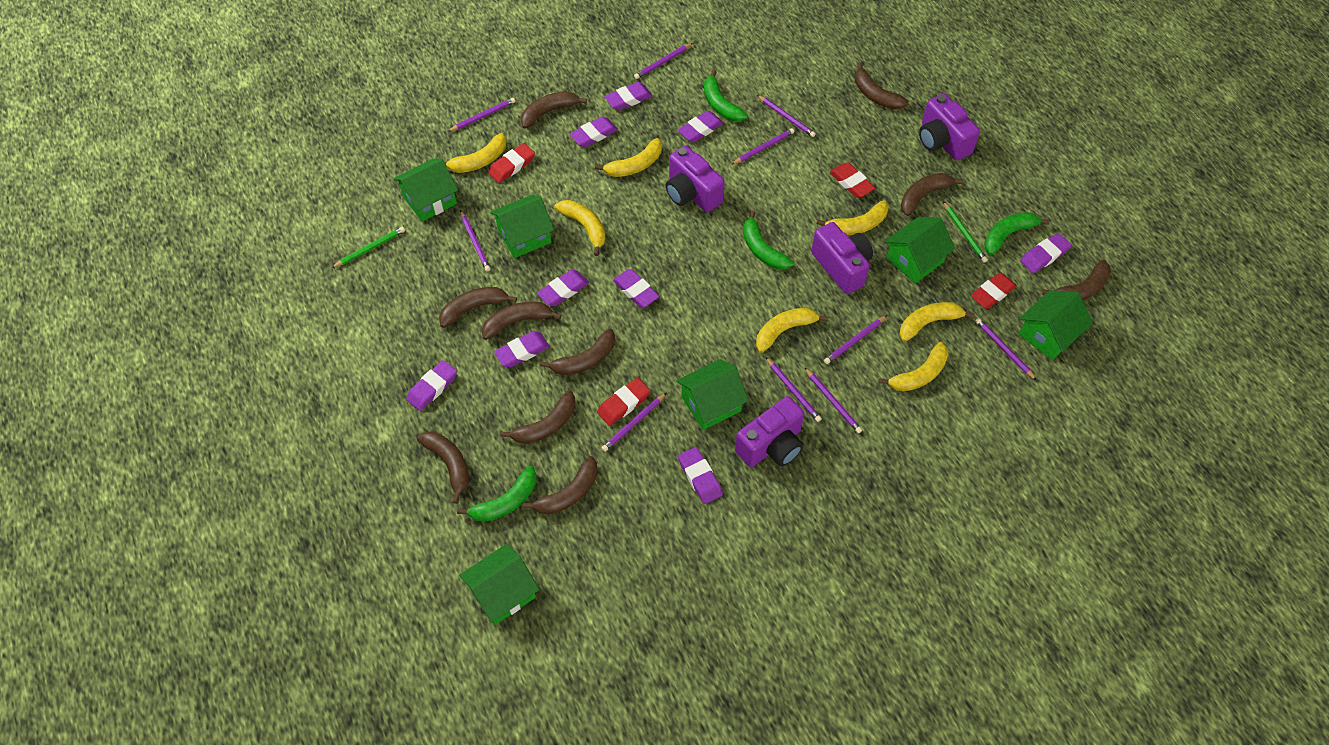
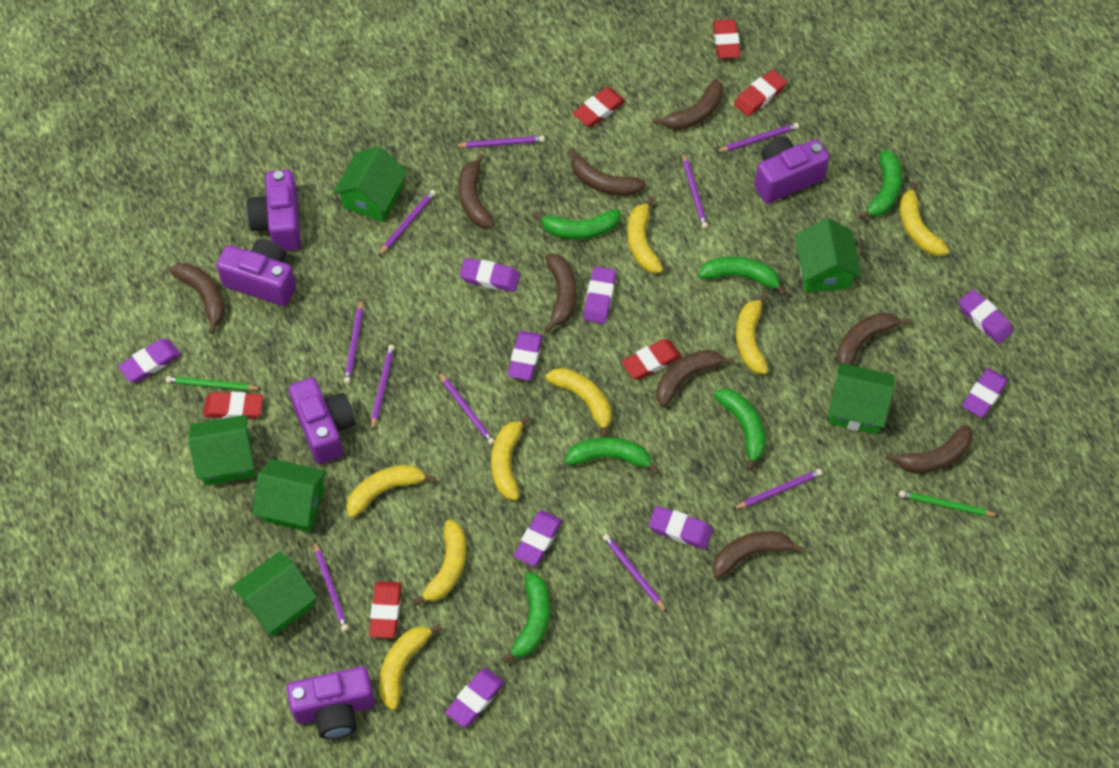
brown banana: [417,432,469,504] [439,287,517,328] [482,302,561,340] [500,390,575,444] [521,91,587,129] [522,456,597,515] [540,329,615,375] [855,62,909,110] [901,173,964,216] [1042,260,1111,300] = 10 -> [170,263,225,334] [459,153,495,228] [544,254,577,333] [569,147,646,196] [653,79,723,130] [656,350,735,407] [712,531,805,579] [836,312,910,365] [885,425,973,473] = 9
green banana: [457,466,537,522] [704,69,748,122] [743,210,794,270] [984,212,1050,255] = 4 -> [502,572,550,664] [533,209,621,240] [565,437,659,475] [698,256,787,296] [714,388,766,471] [859,150,902,220] = 6
purple camera: [665,145,725,212] [735,396,804,467] [811,222,873,294] [919,94,980,161] = 4 -> [216,239,296,306] [247,170,301,251] [287,667,375,739] [289,377,356,464] [754,136,830,204] = 5
red eraser: [488,143,535,183] [597,378,650,426] [830,162,875,198] [971,272,1017,309] = 4 -> [203,392,263,419] [369,581,401,638] [573,87,625,127] [622,339,682,380] [713,19,741,58] [734,70,787,116] = 6
yellow banana: [444,133,506,173] [555,200,606,256] [595,138,662,177] [756,308,828,353] [816,200,889,235] [879,342,949,391] [899,302,975,342] = 7 -> [346,465,436,518] [379,624,442,710] [412,520,466,606] [491,415,531,501] [545,368,612,437] [627,197,663,273] [736,293,769,374] [899,182,949,256] = 8

